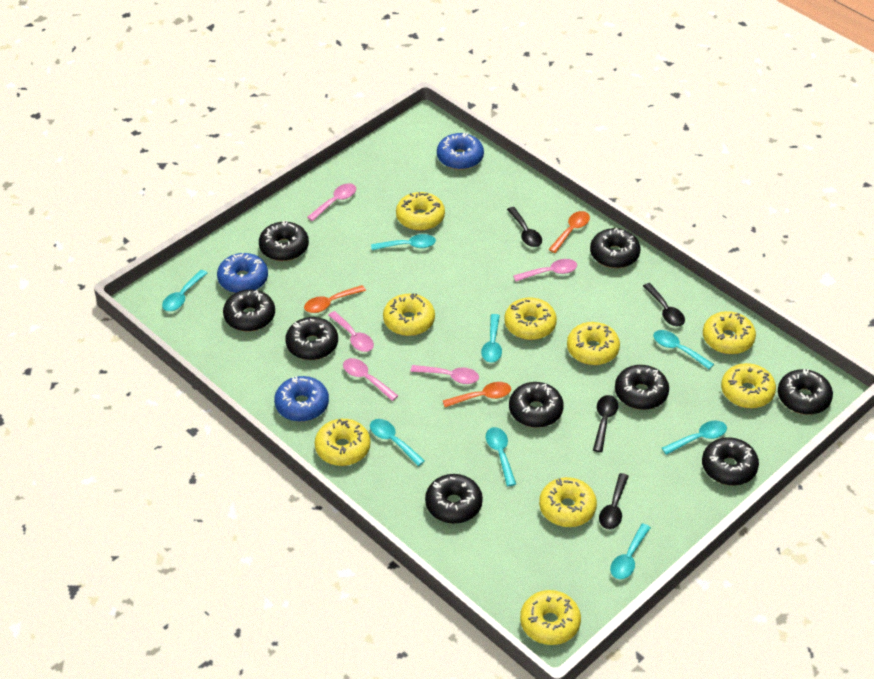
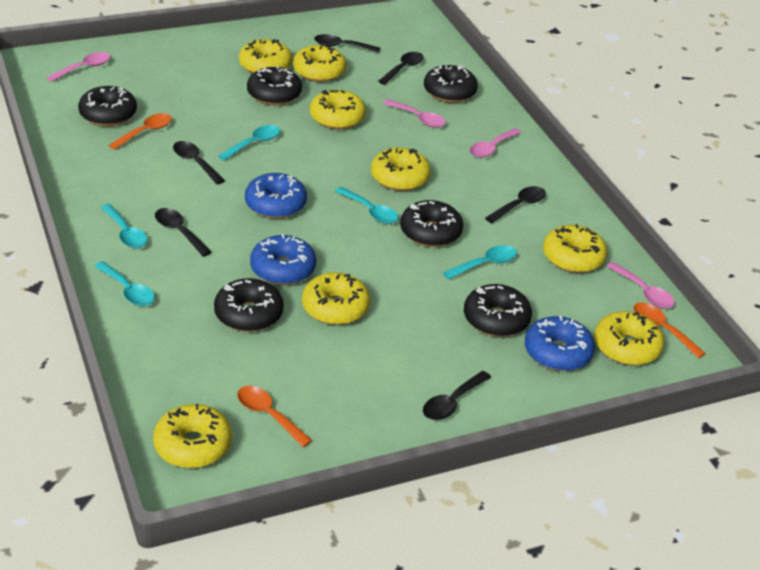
black donut: [223,289,275,332] [259,221,309,261] [285,317,338,360] [425,474,483,524] [509,382,564,428] [590,228,640,268] [615,365,669,410] [702,437,759,486] [778,369,833,415] = 9 -> [78,86,137,126] [214,278,284,332] [247,66,302,105] [400,200,463,247] [424,65,478,103] [464,284,532,337] = 6
black spoon: [507,207,542,247] [593,395,618,452] [599,473,629,529] [643,283,685,326] = 4 -> [155,208,212,257] [173,141,225,184] [314,34,380,53] [378,52,424,85] [423,371,491,420] [485,186,546,223] = 6
pink spoon: [307,183,356,221] [328,311,374,352] [343,358,398,401] [410,365,479,384] [513,259,577,281] = 5 -> [46,52,110,82] [383,99,446,128] [470,128,521,158] [607,262,675,309] = 4
turquoise spoon: [162,270,207,311] [370,419,425,466] [371,234,436,250] [481,314,502,363] [486,427,516,486] [610,523,651,579] [653,330,714,369] [662,421,727,455] = 8 -> [94,261,155,306] [101,204,147,248] [218,125,280,160] [335,187,399,224] [443,245,517,279] = 5
yellow donut: [315,419,370,466] [383,293,435,336] [396,192,445,231] [505,298,557,340] [520,590,581,645] [539,477,597,527] [567,322,620,365] [703,311,756,354] [721,363,776,408] = 9 -> [153,404,232,468] [239,39,292,73] [293,45,346,82] [302,272,370,325] [310,90,366,129] [371,148,431,191] [543,224,607,273] [594,311,664,365] = 8

